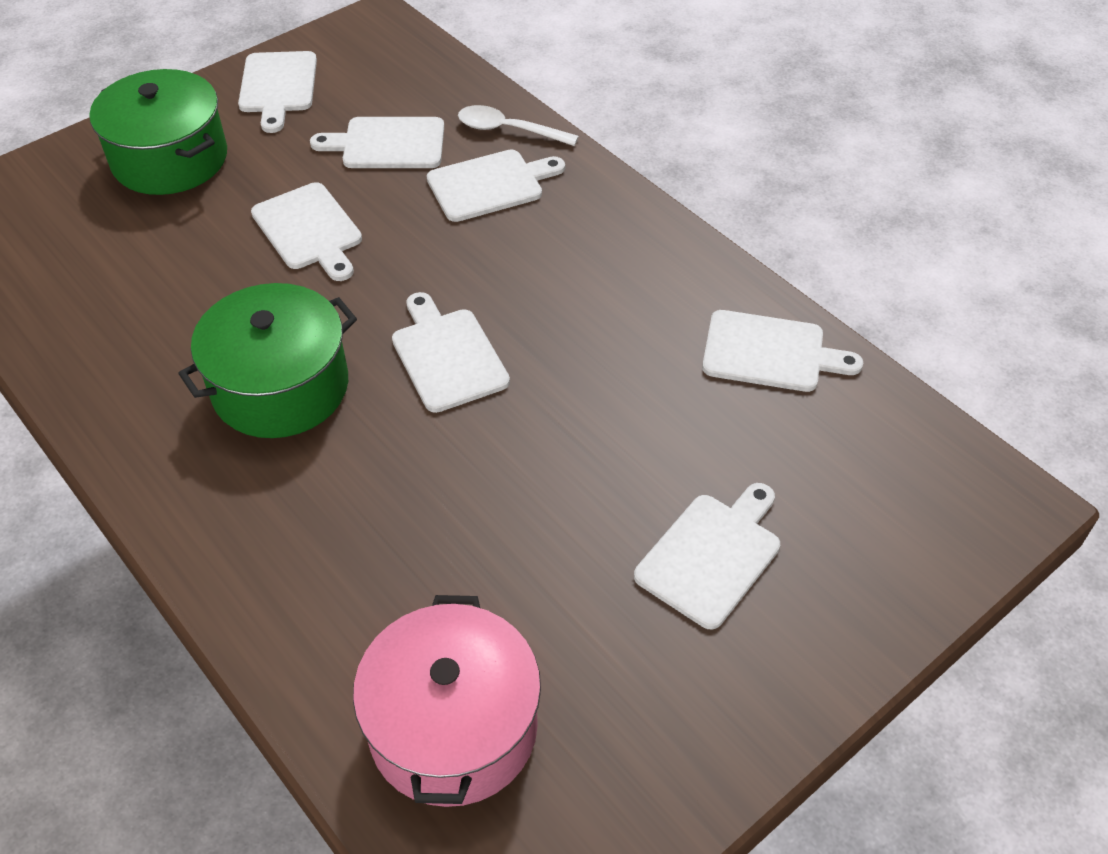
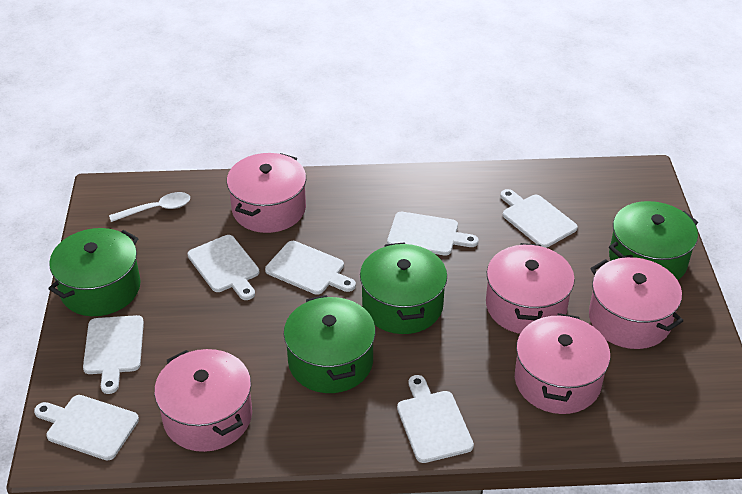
green pot: [89,69,227,195] [178,283,357,438] = 2 -> [48,228,141,316] [284,295,376,393] [360,242,447,334] [609,201,698,280] = 4
pink pot: [353,595,541,807] = 1 -> [154,349,252,452] [227,153,306,233] [486,243,575,334] [515,313,610,414] [589,257,683,349] = 5

